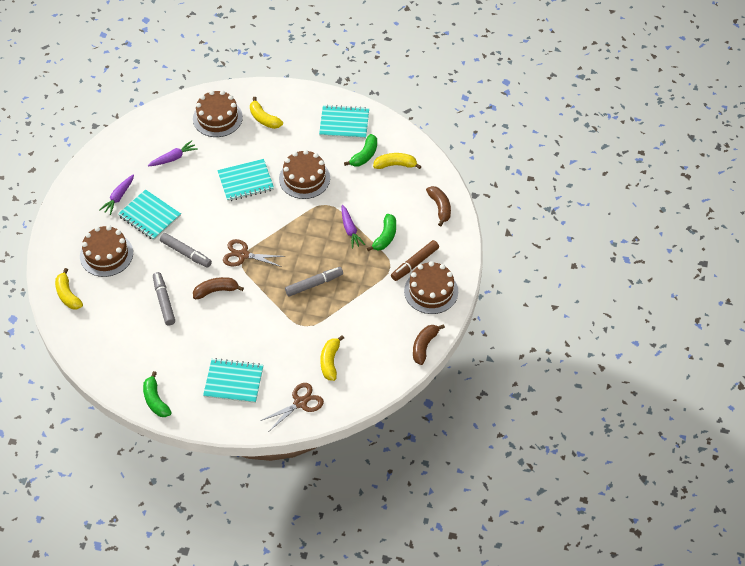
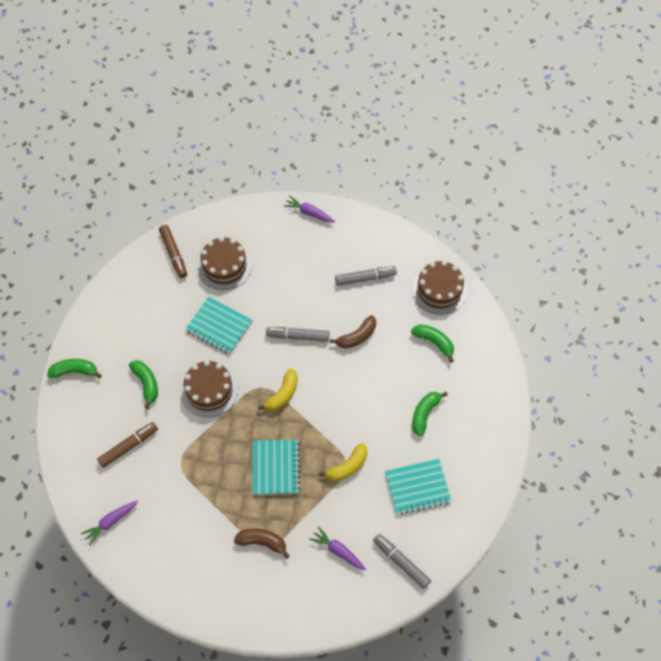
brown banana: [193,277,244,299] [413,324,445,365] [426,186,451,226] = 3 -> [234,529,290,559] [330,315,376,349] = 2
brown cake: [80,225,133,277] [193,90,243,137] [279,150,330,199] [404,261,458,314] = 4 -> [181,360,238,417] [197,237,252,290] [412,261,467,315] = 3
brown marker: [391,240,439,281] = 1 -> [97,422,158,468] [159,225,187,278] = 2
brown scissors: [223,239,285,267] [260,383,324,431] = 2 -> none = 0
green banana: [143,371,172,417] [344,134,377,167] [367,214,396,251] = 3 -> [47,359,102,378] [129,360,158,409] [411,324,454,363] [412,392,448,436] = 4
turquoise notebook: [118,189,181,240] [203,358,263,403] [217,159,274,201] [319,105,369,139] = 4 -> [185,297,252,354] [252,439,300,495] [385,459,452,515] = 3
yellow banana: [55,268,83,310] [250,97,283,129] [320,335,344,381] [373,153,422,169] = 4 -> [258,368,298,411] [319,443,367,481] = 2

